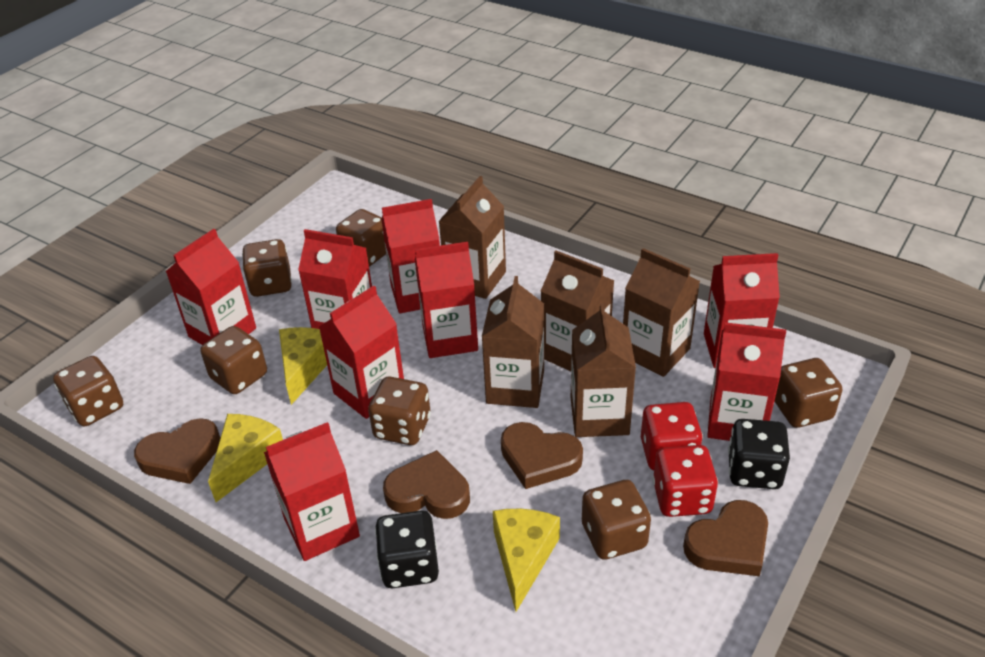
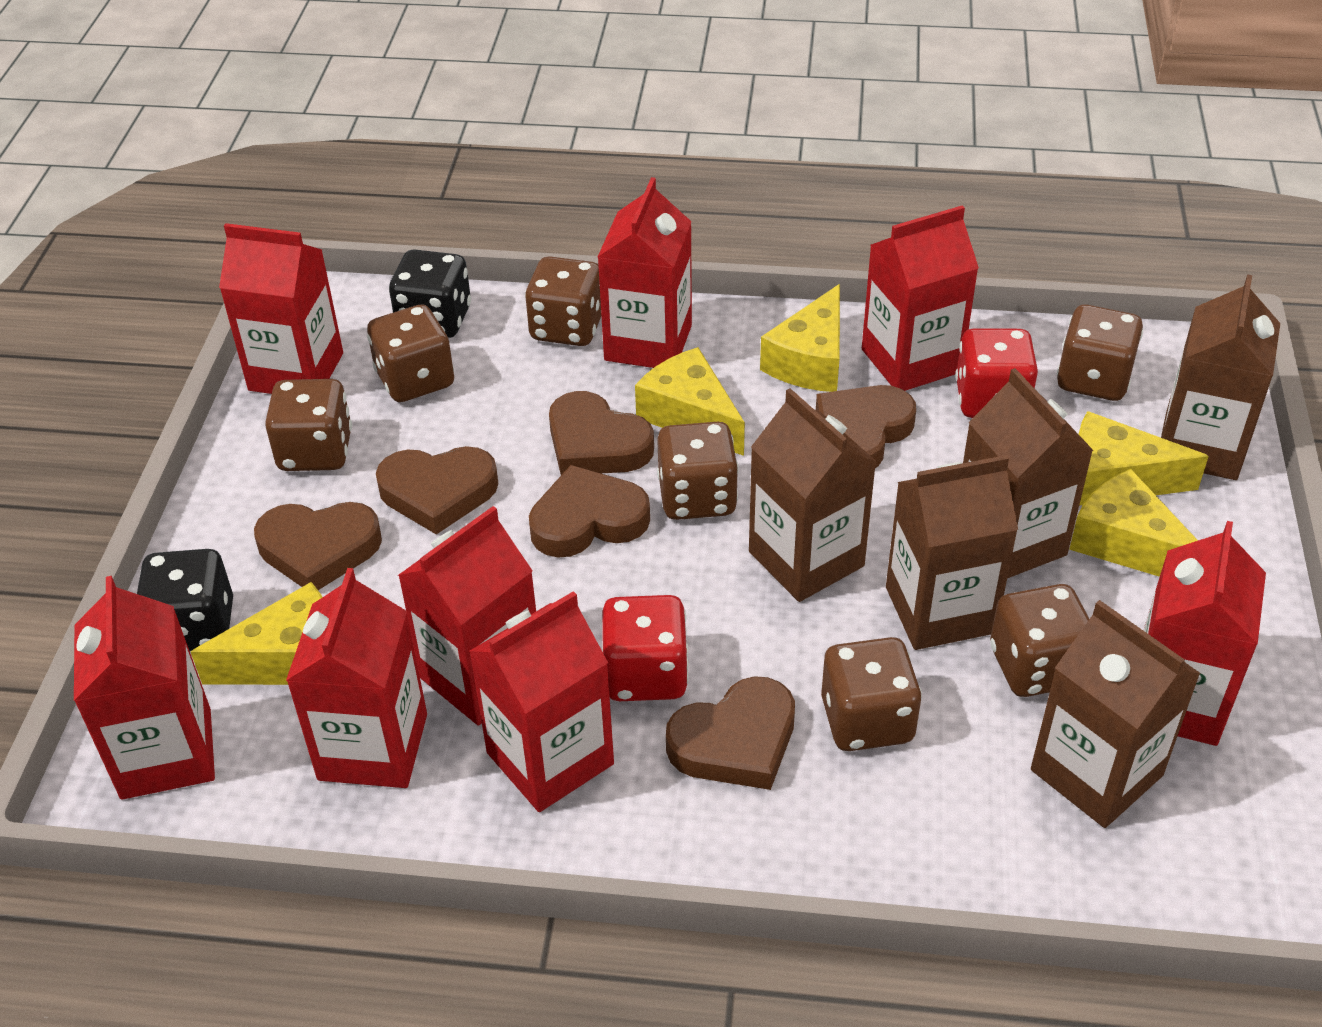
brown heart: [134,418,221,484] [383,450,470,519] [501,422,583,489] [683,500,768,576] = 4 -> [254,502,382,590] [376,446,498,534] [529,465,650,558] [549,391,654,475] [666,676,795,790] [816,385,916,468] = 6
yellow cheese: [208,414,283,502] [279,327,327,405] [493,509,560,612] = 3 -> [191,582,322,685] [635,347,745,456] [760,284,840,392] [1069,469,1198,577] [1079,411,1209,506] = 5

